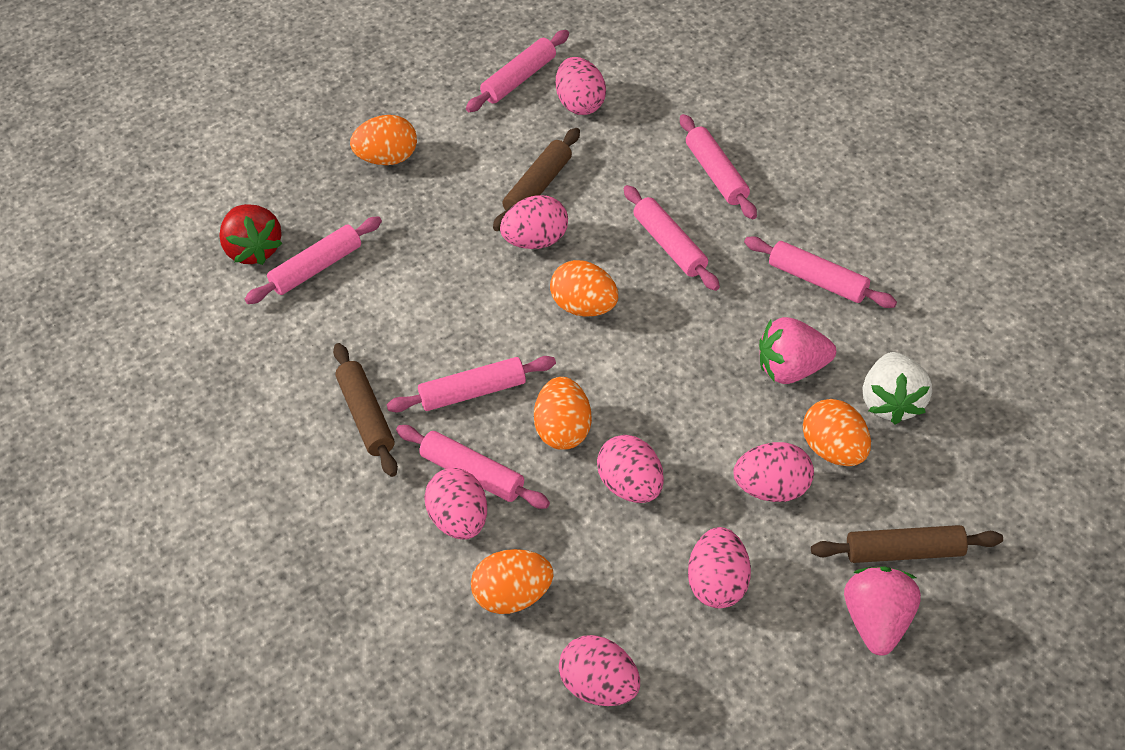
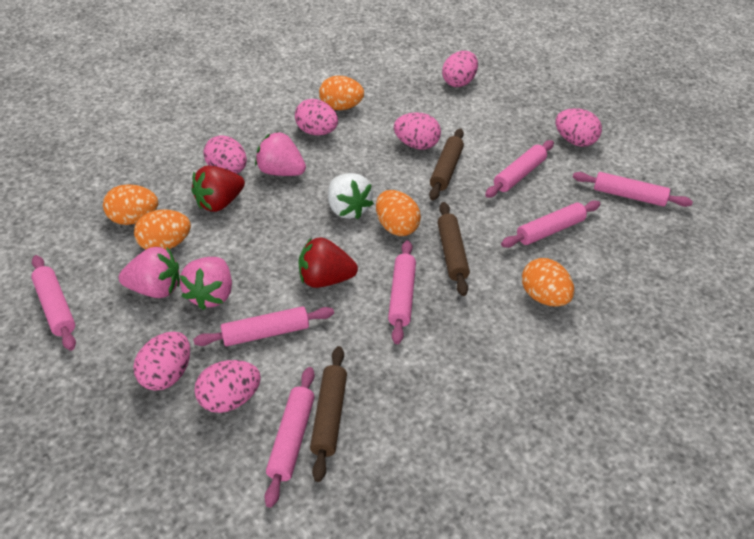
pink strawberry: [759,317,836,384] [844,566,921,656] = 2 -> [119,247,180,298] [180,257,232,310] [255,132,306,176] = 3
red strawberry: [219,204,283,265] = 1 -> [191,165,245,212] [299,237,358,288] = 2

